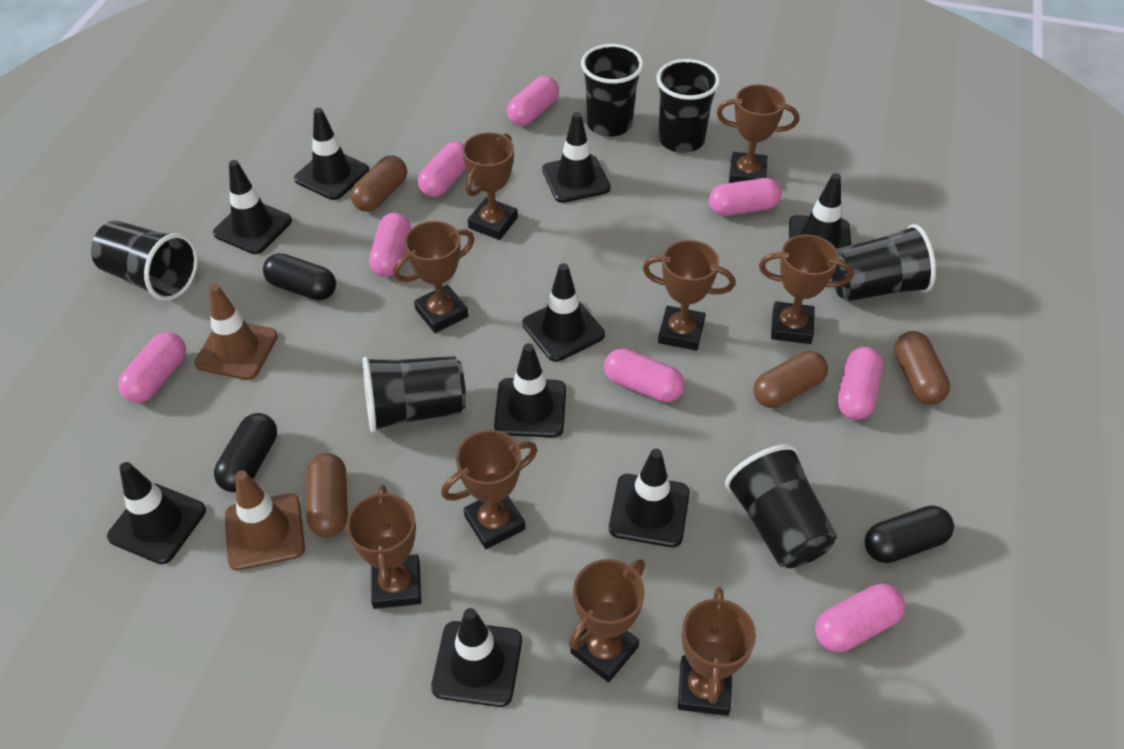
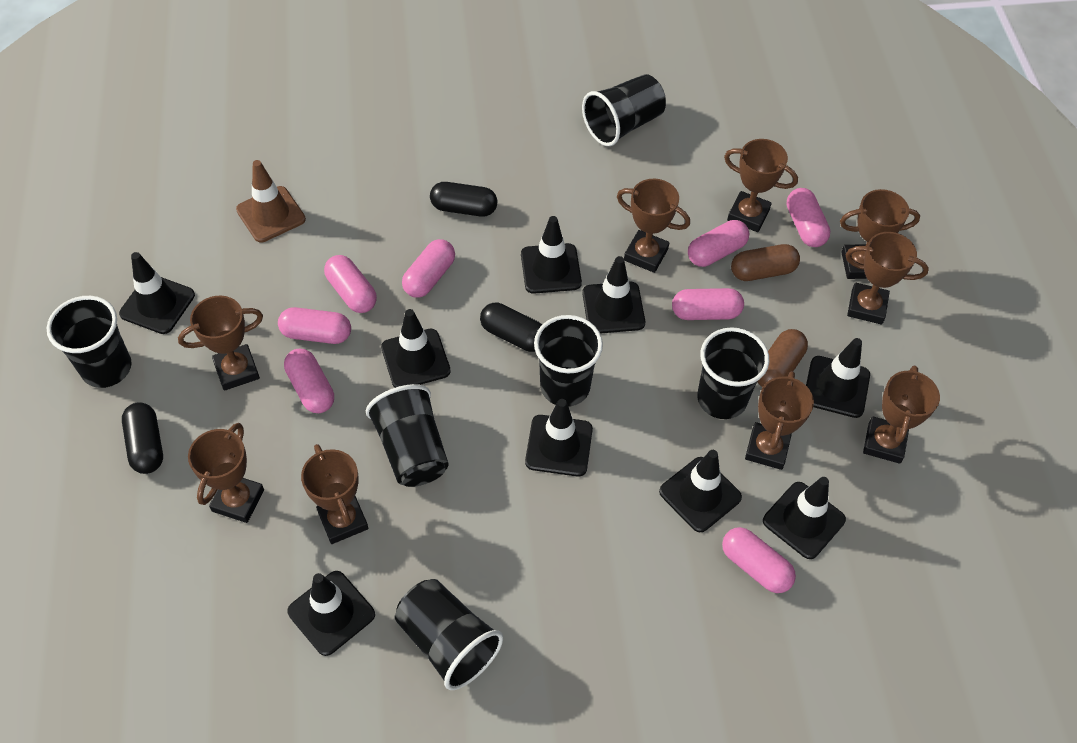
brown capsule: [306,453,348,537] [351,155,407,212] [753,351,828,408] [894,331,950,404] = 4 -> [731,244,800,281] [757,329,808,387] = 2
brown traffic cone: [194,284,278,380] [225,471,305,570] = 2 -> [236,160,306,242] = 1

